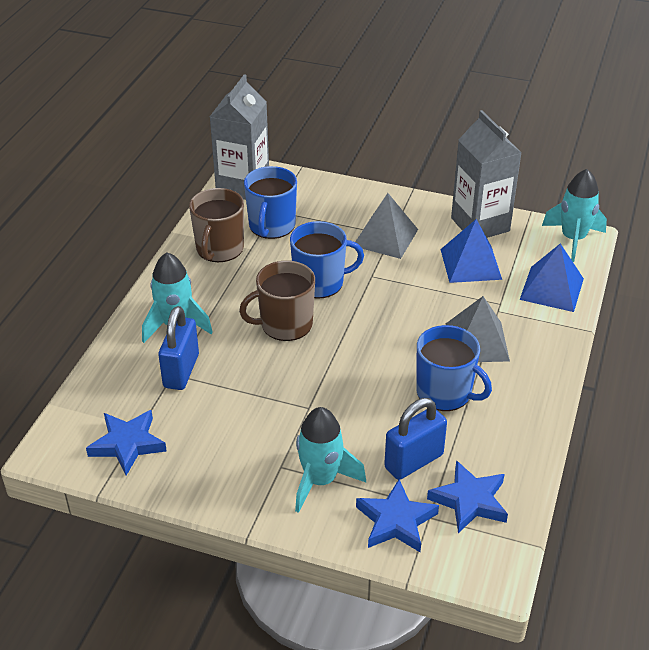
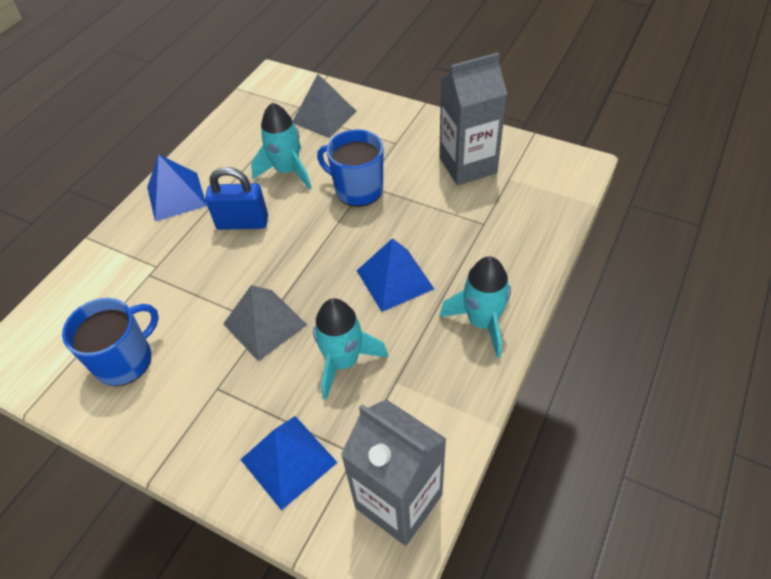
blue mug: [244,166,297,239] [290,221,364,298] [416,325,492,411] = 3 -> [62,298,159,386] [317,129,383,207] = 2
blue padlock: [158,306,199,390] [384,398,447,480] = 2 -> [205,167,268,230] = 1
blue pyramid: [440,219,502,283] [520,243,584,312] = 2 -> [147,154,207,221] [240,416,338,511] [357,238,434,312] = 3
blue star: [86,410,167,476] [356,479,439,552] [427,460,508,533] = 3 -> none = 0
brown mug: [189,188,244,262] [239,261,315,341] = 2 -> none = 0

